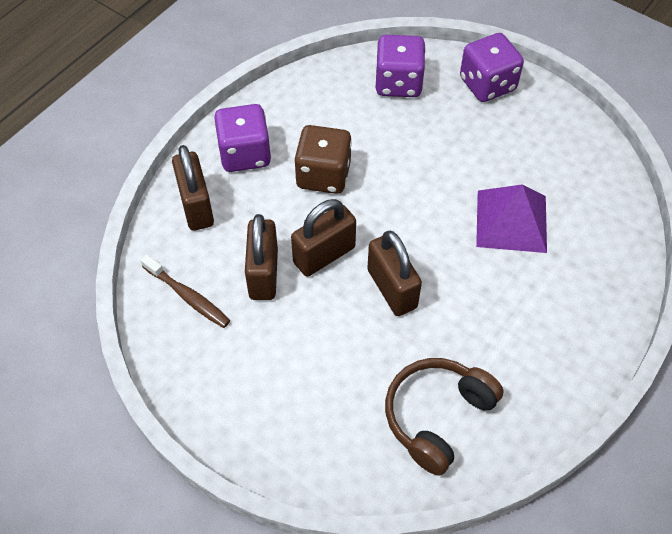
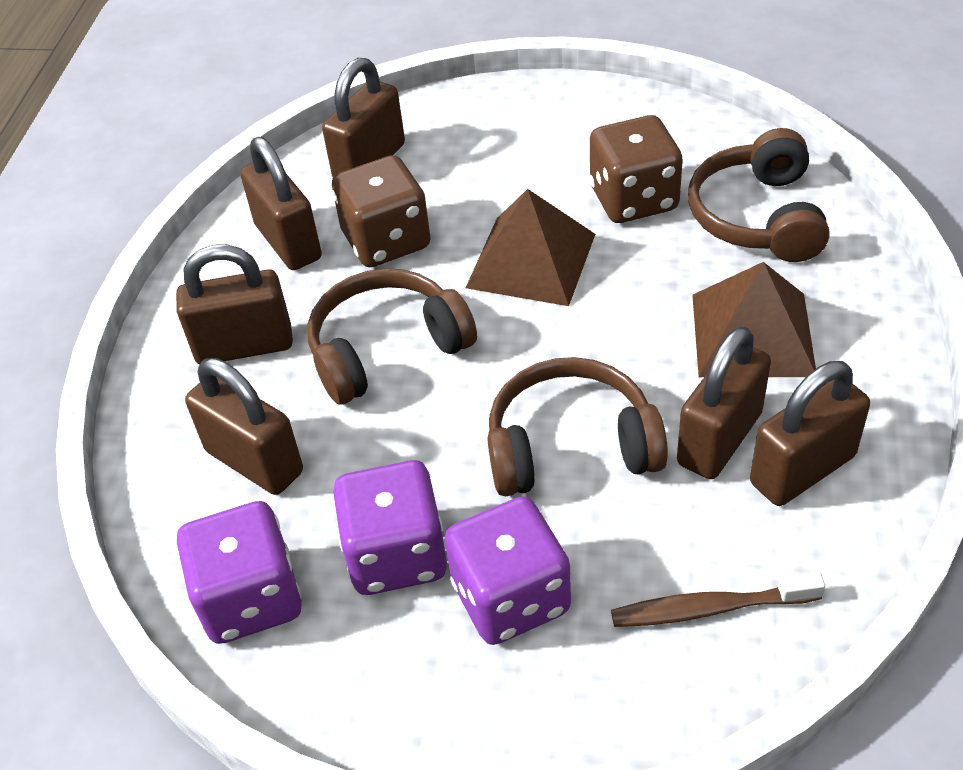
brown dice: [294,125,352,194] = 1 -> [332,155,431,267] [590,115,683,223] = 2
brown headphones: [385,358,504,476] = 1 -> [307,268,477,405] [487,357,668,496] [688,128,830,262] = 3
brown padlock: [172,145,214,231] [245,214,278,300] [291,199,356,276] [367,231,422,316] = 4 -> [176,244,293,365] [185,358,303,495] [240,137,322,270] [322,58,405,177] [677,326,771,479] [750,361,870,506] = 6
brown pyramid: none = 0 -> [466,189,595,306] [692,262,816,377] = 2
purple pyramid: [476,184,547,253] = 1 -> none = 0

